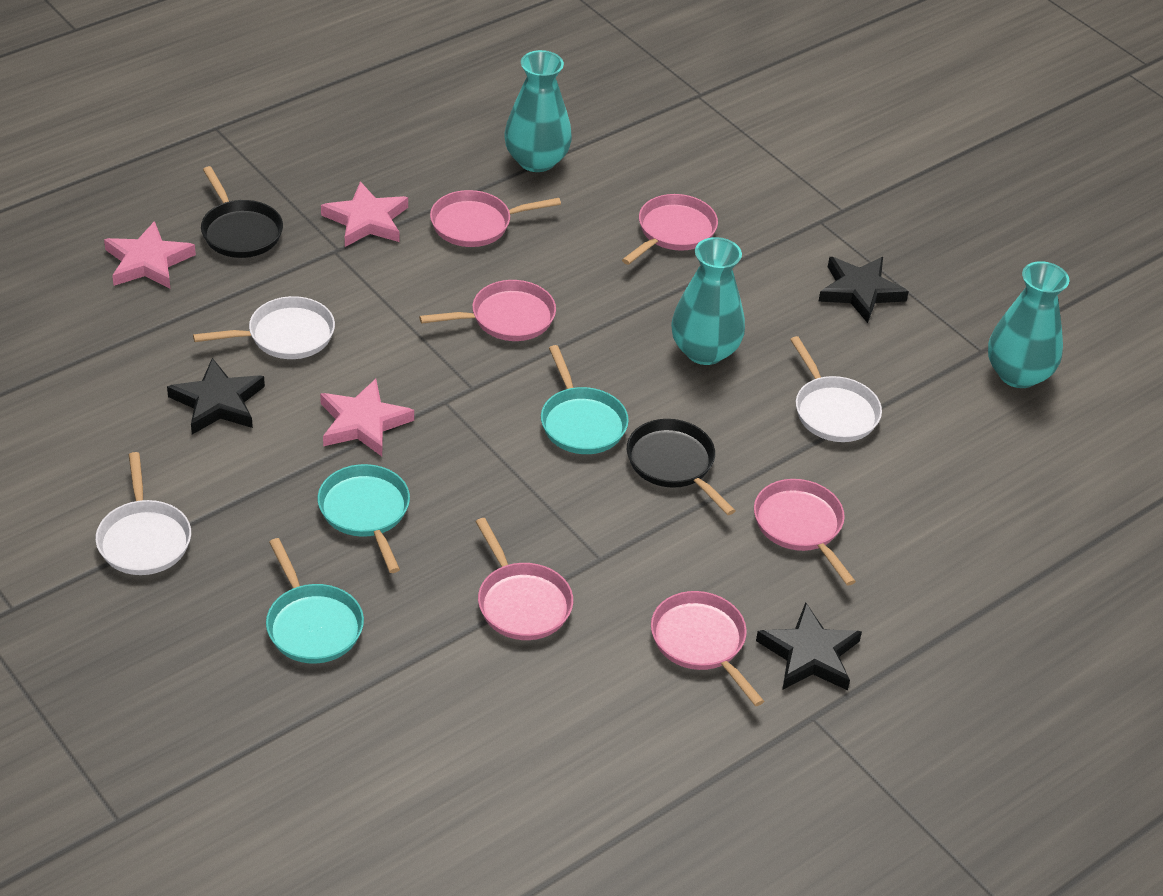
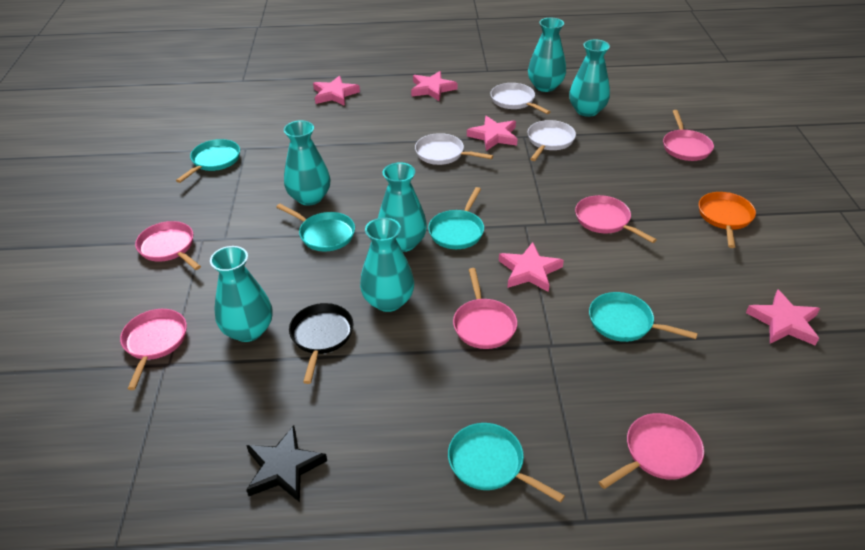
black pan: [201,166,283,258] [627,419,736,515] = 2 -> [289,303,354,384] = 1
black star: [167,358,265,434] [756,602,862,690] [818,257,909,323] = 3 -> [246,425,327,502] = 1
orange pan: none = 0 -> [699,192,756,248] = 1
pink star: [104,221,196,289] [320,379,414,456] [321,182,408,247] = 3 -> [313,76,360,106] [411,71,457,101] [467,116,517,151] [499,242,564,292] [746,289,820,346] = 5
turquoise pan: [266,538,364,663] [318,464,410,573] [541,345,629,454] = 3 -> [176,139,240,183] [276,204,355,251] [428,187,484,249] [448,423,565,503] [589,292,698,342] = 5
turquoise vase: [504,50,572,172] [671,237,745,365] [988,261,1069,388] = 3 -> [210,246,272,342] [284,120,331,206] [360,217,414,312] [378,162,427,252] [528,18,566,92] [569,39,610,117] = 6

